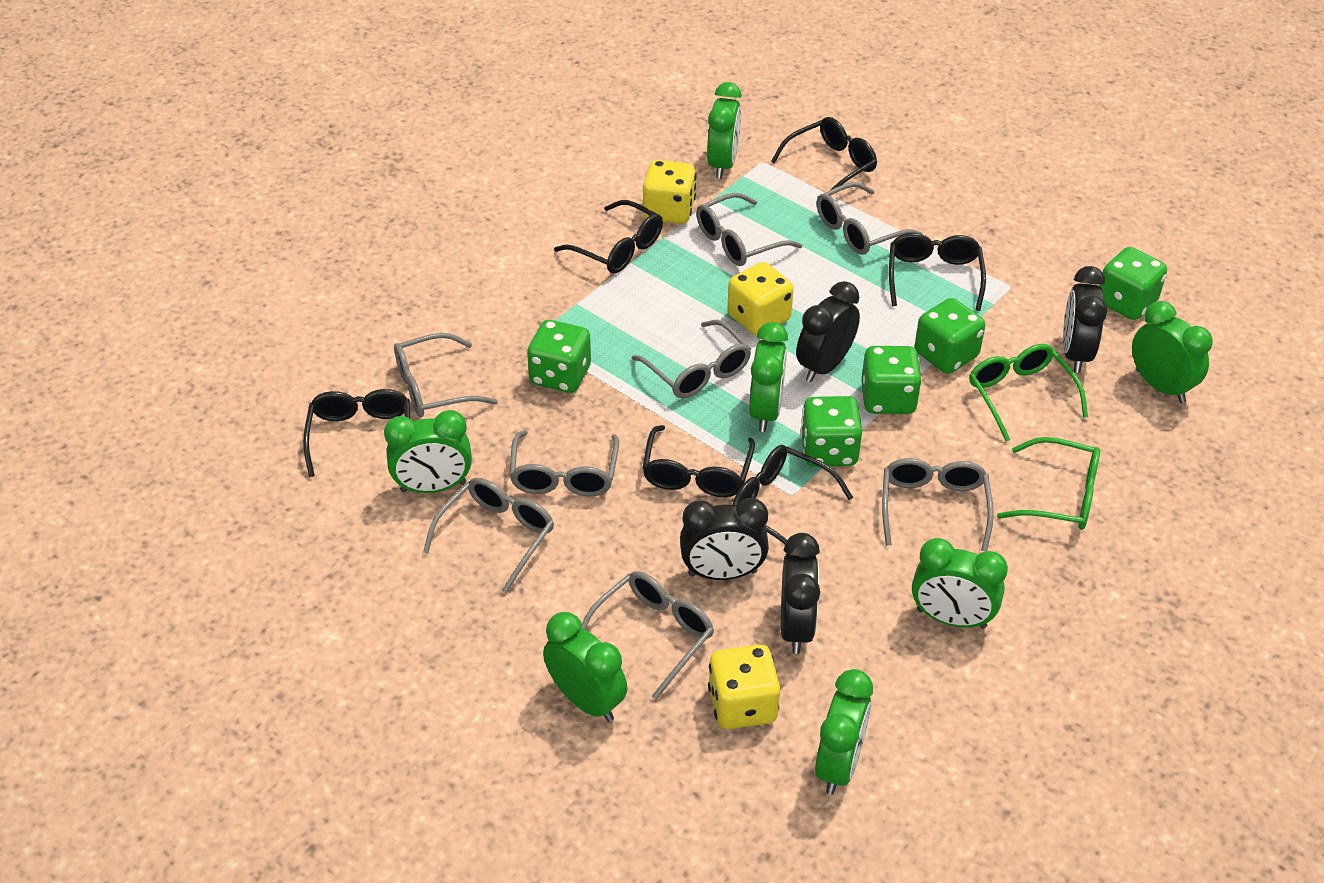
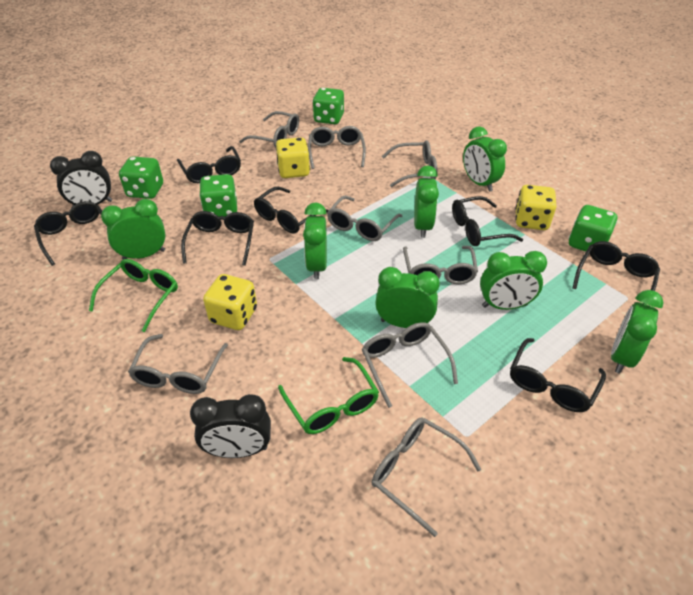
black clock: [680,498,769,580] [781,533,820,654] [796,281,860,382] [1063,266,1107,373] = 4 -> [50,151,112,207] [190,394,271,458] = 2
black glasses: [303,389,410,477] [554,200,663,274] [642,425,755,497] [732,445,853,544] [771,117,877,196] [889,233,986,311] = 6 -> [34,201,102,266] [177,146,241,183] [181,211,254,266] [254,187,329,234] [452,196,523,246] [510,338,606,412] [572,241,660,305] = 7
green dice: [527,320,591,393] [800,396,862,467] [861,346,922,414] [915,298,985,374] [1099,247,1167,320] = 5 -> [119,156,163,199] [199,174,237,217] [313,88,344,124] [568,205,617,252] = 4

